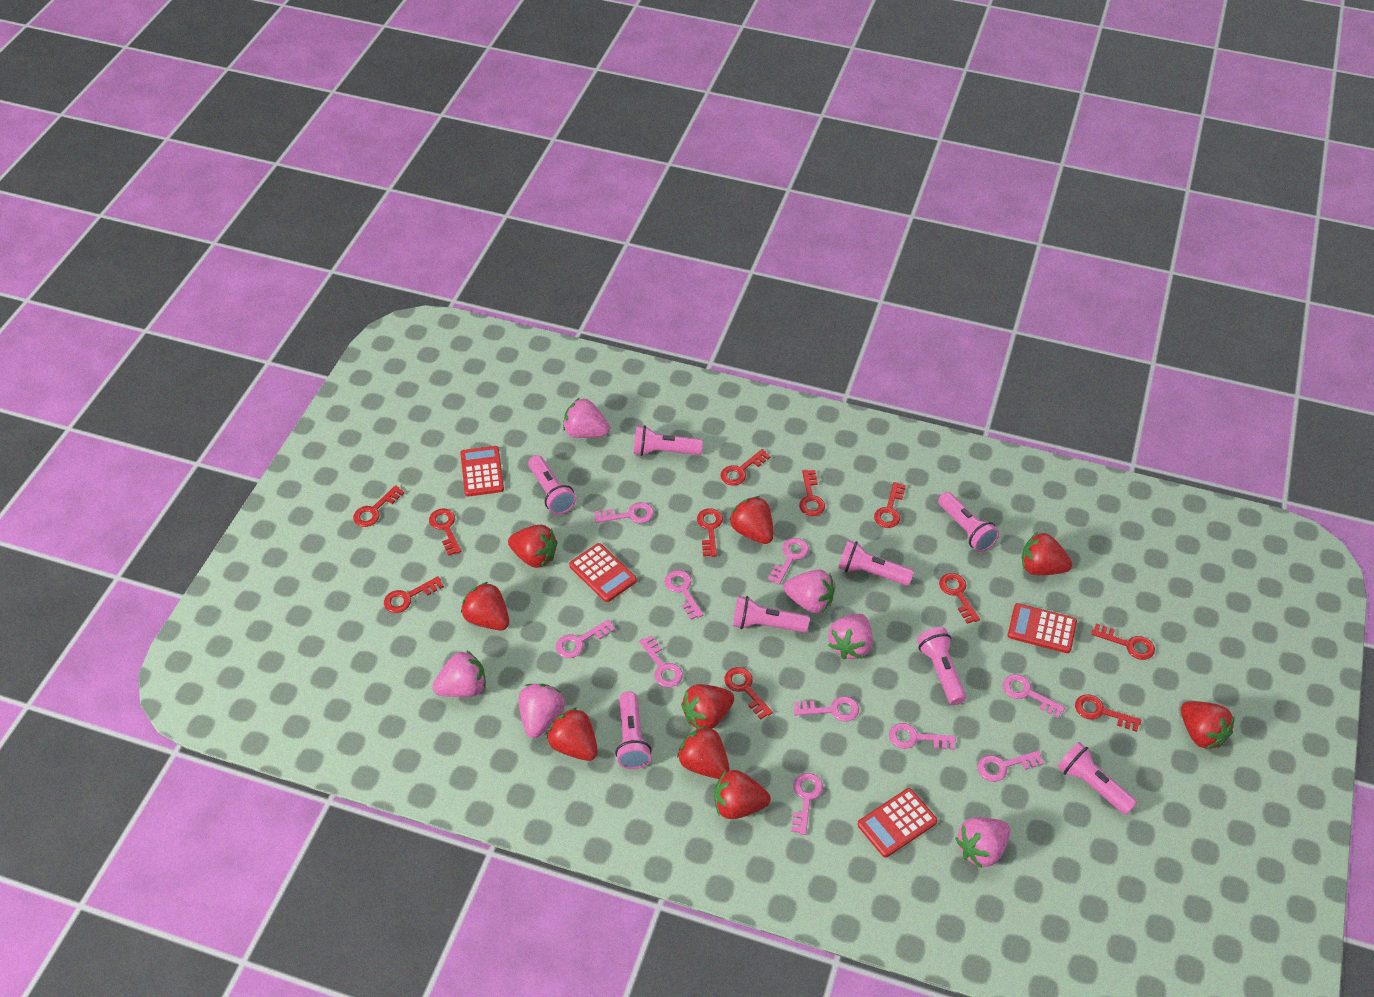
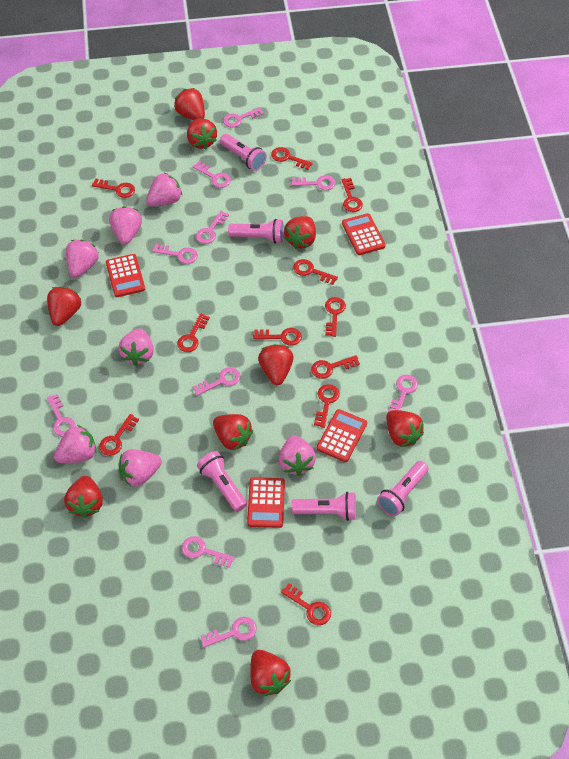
pink flashlight: [528,455,576,515] [615,692,652,769] [633,425,703,456] [733,596,810,633] [838,540,914,586] [917,627,966,705] [938,492,1000,552] [1057,742,1137,815] = 8 -> [197,451,247,512] [220,134,267,171] [228,219,284,244] [292,492,356,521] [377,461,429,516] = 5
pink strawberry: [432,650,486,697] [519,684,565,738] [563,398,610,438] [783,569,835,614] [828,614,873,659] [955,817,1010,868] = 6 -> [54,425,97,463] [66,240,99,278] [109,206,142,244] [118,328,154,366] [119,449,162,487] [146,172,182,207] [279,435,316,476] = 7

